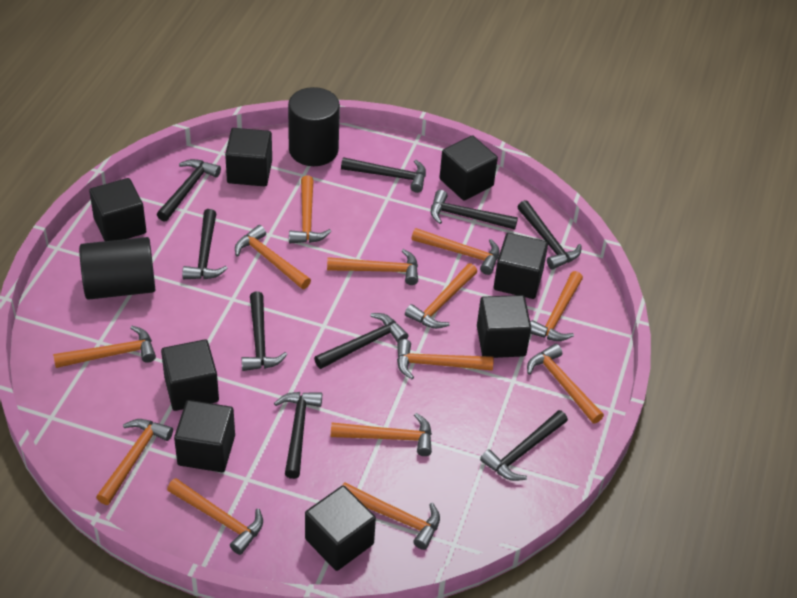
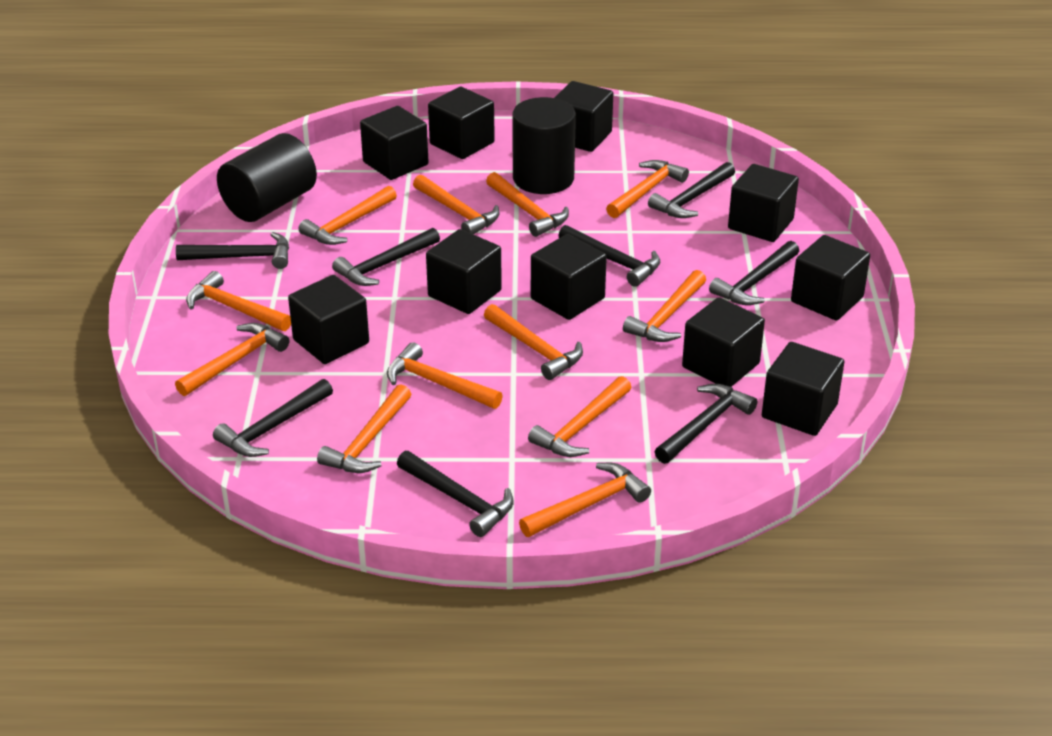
black cube: [89,178,146,241] [161,339,219,411] [174,400,235,472] [225,128,272,186] [305,486,376,571] [439,135,498,201] [477,295,531,358] [494,233,548,299] = 8 -> [288,275,369,364] [360,106,428,180] [426,229,502,314] [428,87,495,159] [531,234,607,320] [554,81,613,152] [682,297,765,387] [728,164,799,242] [762,342,845,436] [791,235,870,321] = 10
black hammer: [157,159,221,222] [182,209,228,279] [242,291,287,371] [274,392,322,479] [314,313,408,369] [341,157,426,193] [431,190,518,230] [480,410,568,481] [518,200,582,270] = 9 -> [176,232,289,269] [213,379,333,457] [332,228,440,286] [397,451,514,537] [558,225,660,287] [648,162,735,218] [654,384,757,464] [709,241,799,305] = 8
orange hammer: [53,326,156,368] [96,419,173,505] [167,478,263,555] [235,225,311,289] [289,176,331,243] [327,249,418,285] [331,413,432,456] [342,483,440,550] [397,339,494,379] [405,263,477,329] [411,228,500,275] [527,344,604,424] [530,271,583,341] = 13 -> [175,323,289,396] [186,271,291,331] [299,186,397,245] [317,384,411,473] [387,342,503,409] [413,175,500,235] [484,304,583,380] [486,172,569,237] [519,463,651,537] [528,376,632,457] [606,160,689,218] [623,270,706,342] = 12

